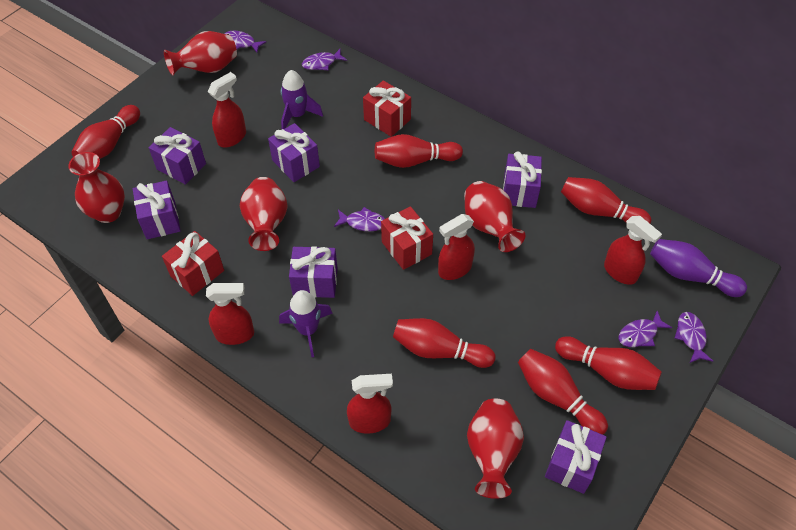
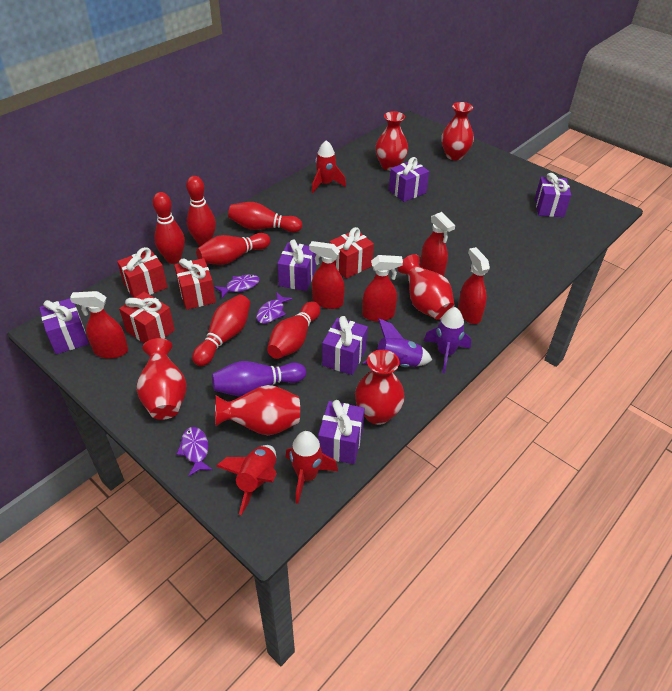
purple fish: [224,31,266,53] [302,49,347,70] [334,207,385,231] [618,311,672,347] [675,312,713,363] = 5 -> [176,427,213,476] [214,274,260,298] [256,293,293,324] = 3
red gift: [162,231,224,296] [363,80,411,137] [381,206,433,270] = 3 -> [117,247,168,298] [119,292,175,343] [174,258,216,310] [329,227,374,279] = 4
red rocket: none = 0 -> [216,445,277,515] [285,431,338,504] [312,140,346,193] = 3
red vase: [68,152,125,223] [164,31,237,75] [240,177,287,251] [464,181,525,252] [467,399,524,499] = 5 -> [136,338,187,420] [215,385,300,435] [355,350,405,425] [375,111,408,171] [398,254,455,320] [441,102,474,160] = 6

